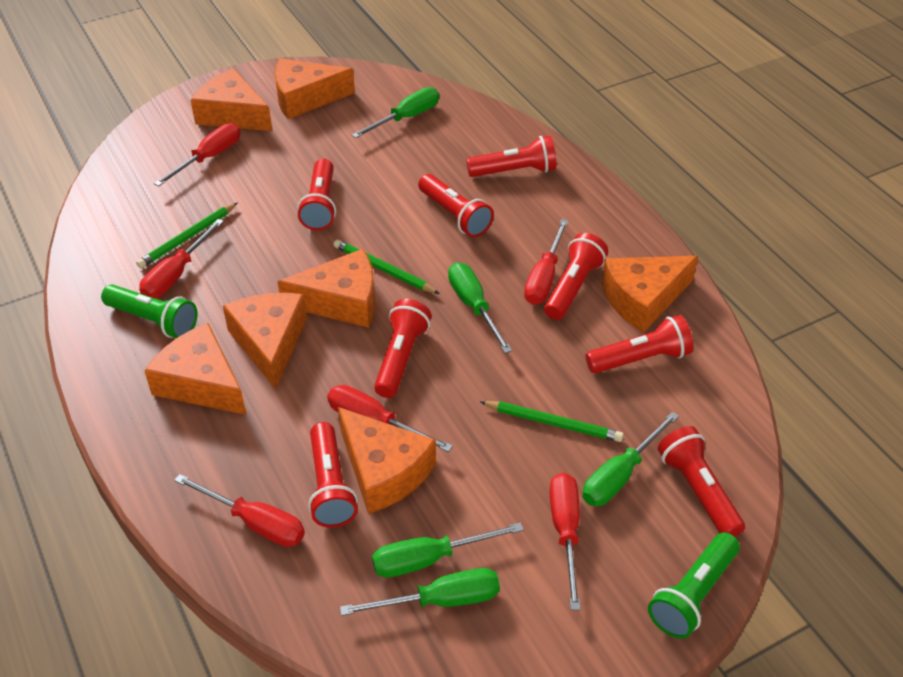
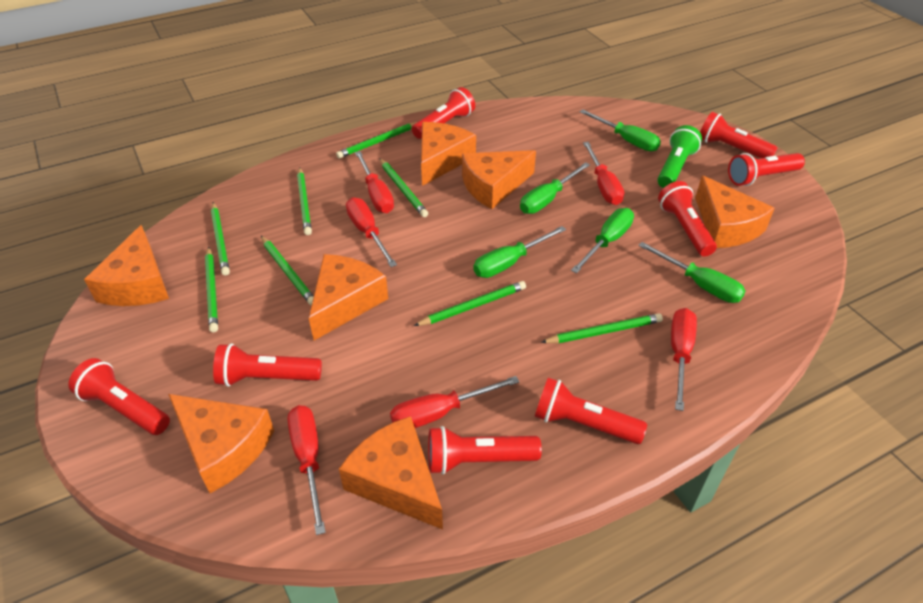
green flashlight: [101,284,197,338] [648,532,740,639] = 2 -> [657,125,702,188] = 1
green pencil: [136,203,237,268] [334,239,440,294] [480,401,624,442] = 3 -> [205,246,218,332] [211,202,230,276] [261,236,314,306] [297,167,312,235] [336,122,417,158] [379,158,428,217] [414,281,526,326] [541,313,663,343] = 8

